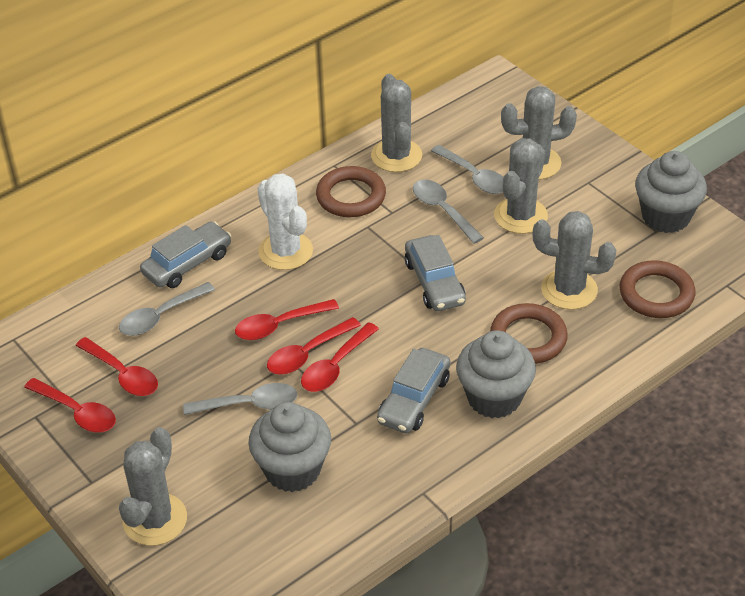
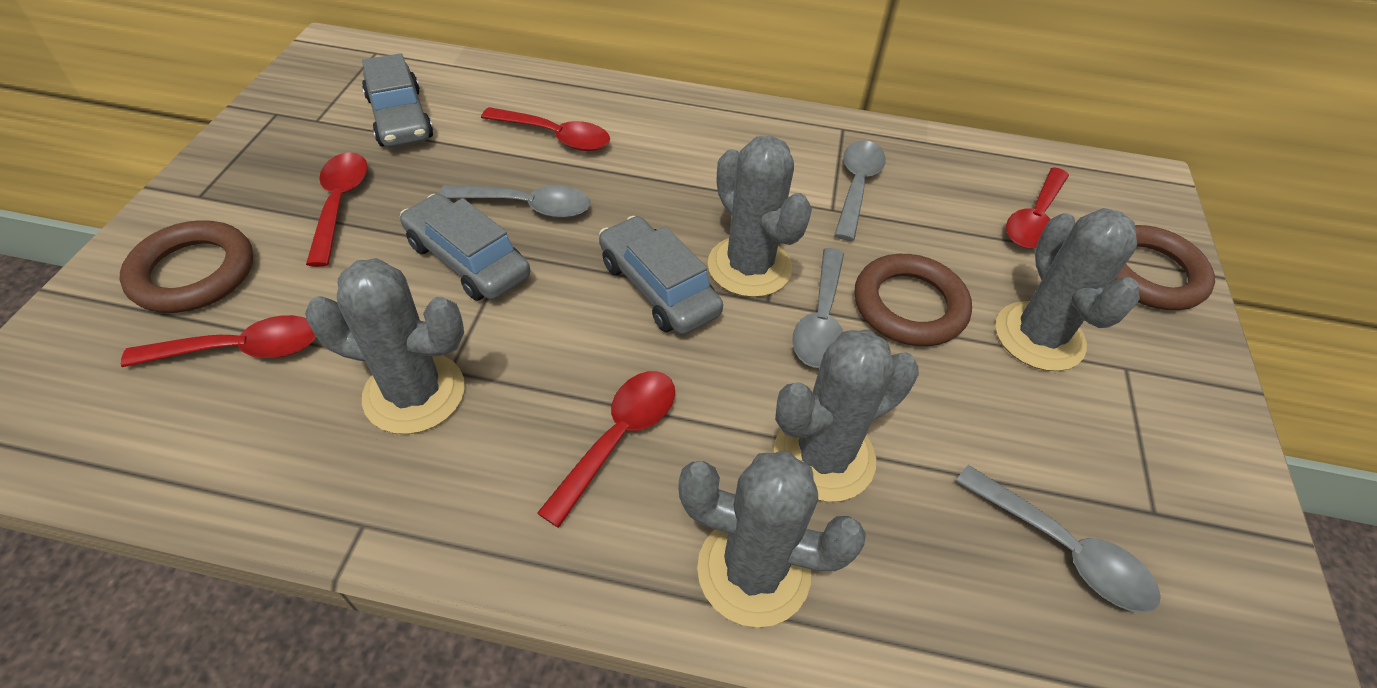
grey cupcake: [248,402,331,492] [456,330,536,418] [635,151,707,233] = 3 -> none = 0
white cactus: [258,173,313,270] = 1 -> none = 0

